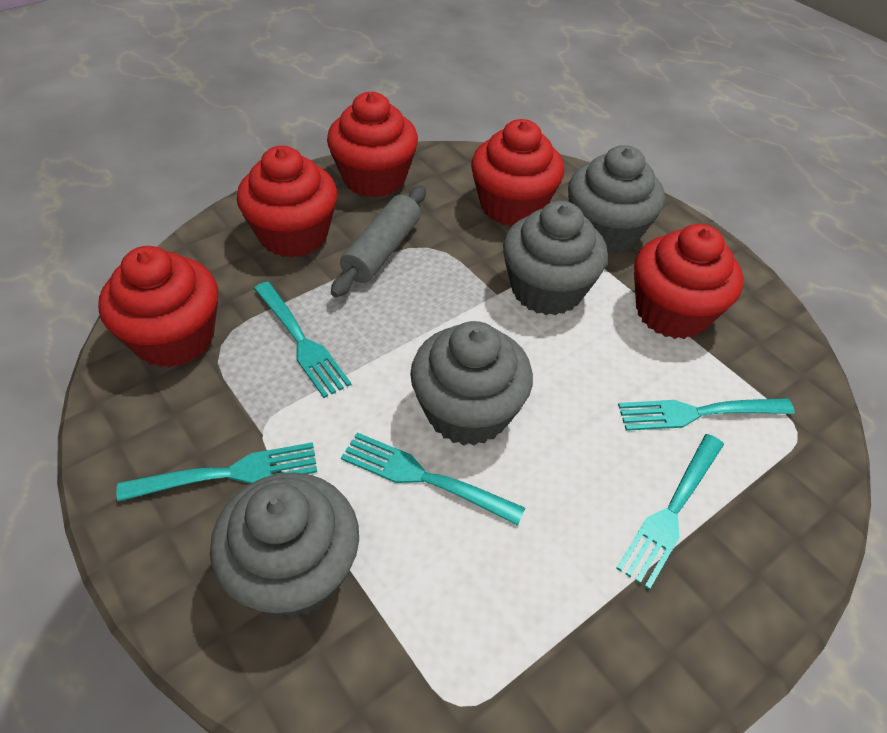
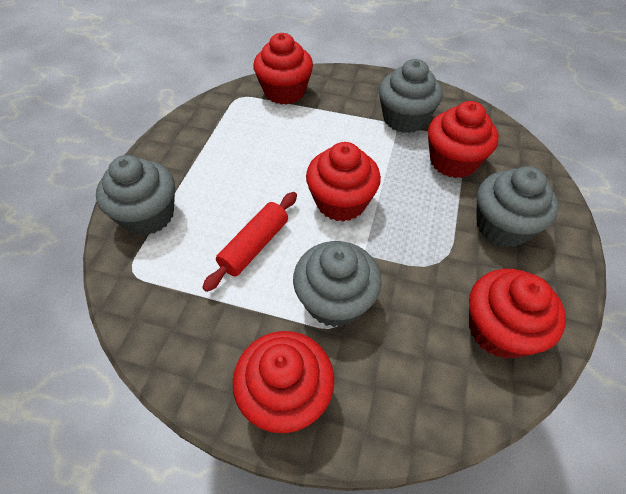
grey rolling pin: [331,186,426,297] = 1 -> none = 0
red rolling pin: none = 0 -> [202,192,297,292] = 1
turquoise fork: [116,442,317,502] [254,282,351,398] [341,432,525,526] [616,434,724,590] [618,398,795,431] = 5 -> none = 0

